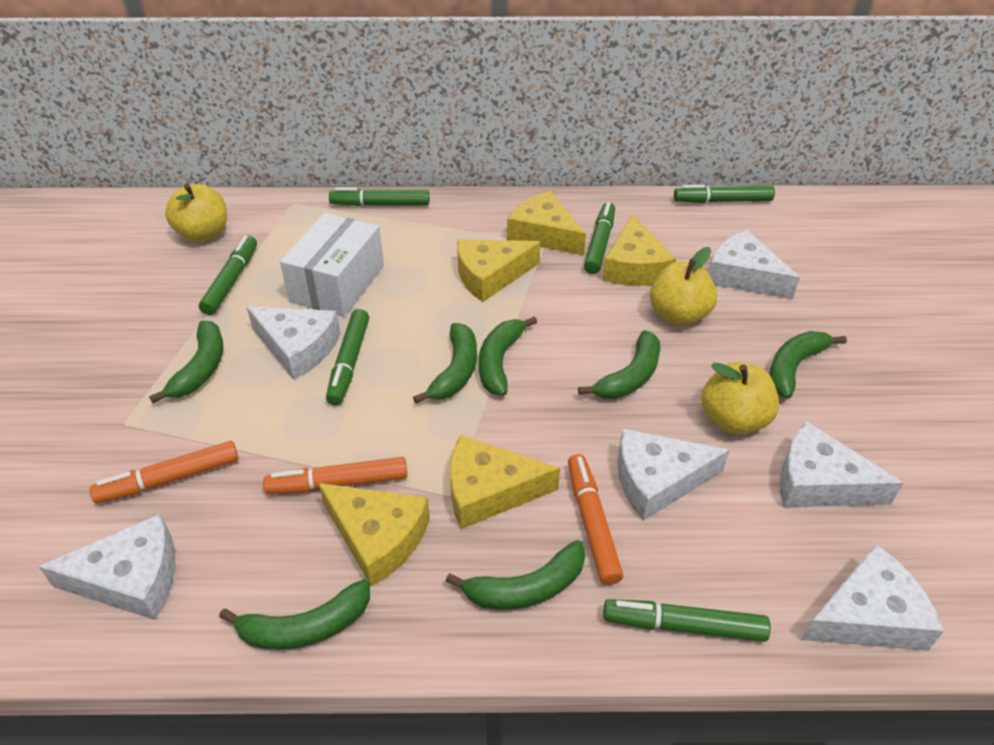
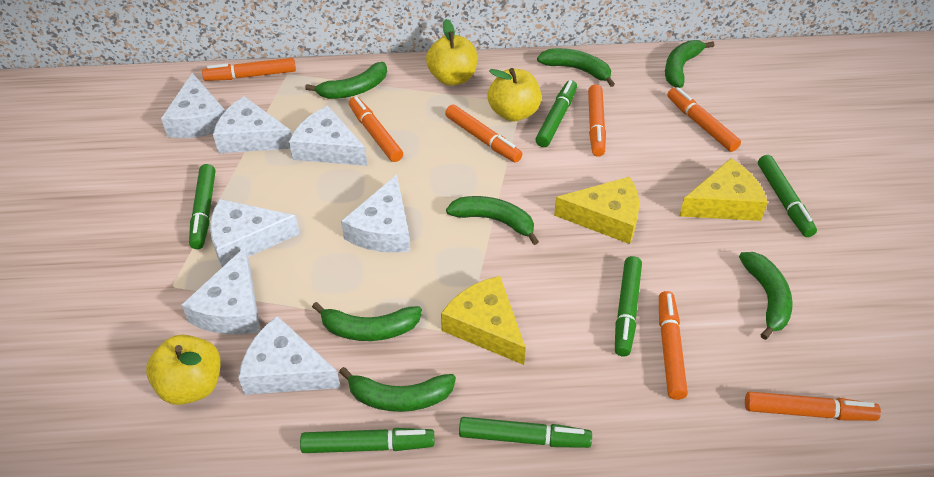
orange marker: [90,441,239,503] [263,457,407,494] [568,454,623,585] = 3 -> [202,58,296,81] [349,96,403,162] [445,104,523,162] [588,84,606,157] [659,291,688,400] [667,87,741,152] [745,391,881,421] = 7
white box: [280,213,384,317] = 1 -> none = 0
white cheese: [39,514,175,620] [247,306,340,380] [617,429,730,521] [709,230,800,299] [780,421,903,507] [801,544,944,651] = 6 -> [161,73,225,138] [182,247,260,335] [210,199,300,267] [213,96,292,153] [238,316,340,395] [289,106,367,166] [341,175,410,253] = 7
yellow cheese: [318,483,430,587] [450,435,560,529] [457,239,540,302] [507,191,586,255] [603,214,676,285] = 5 -> [441,276,526,365] [554,177,639,244] [679,158,768,221] = 3

